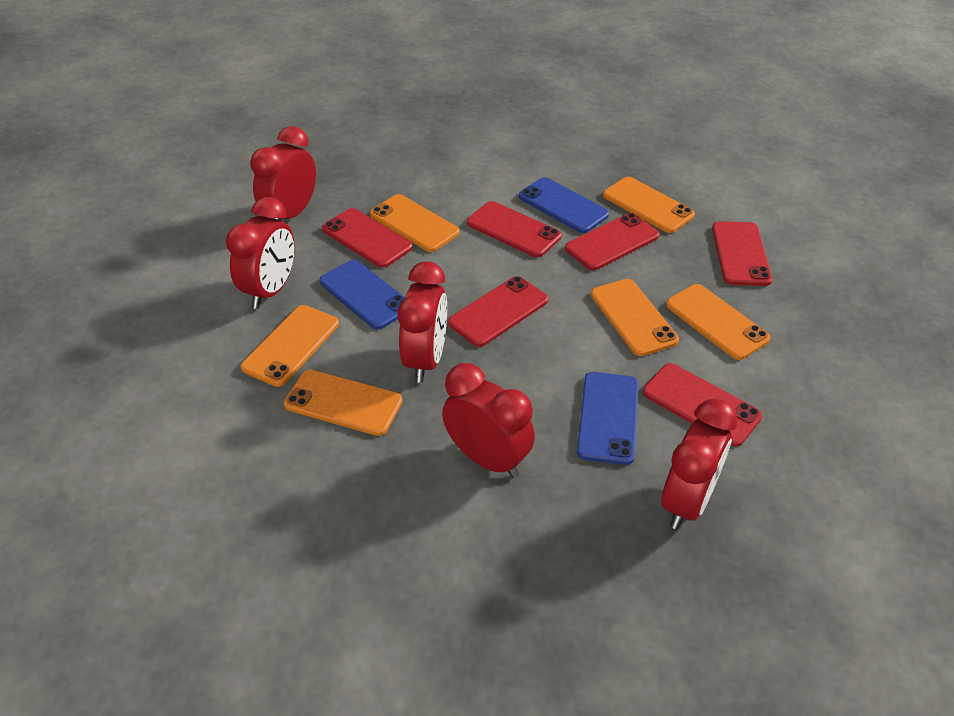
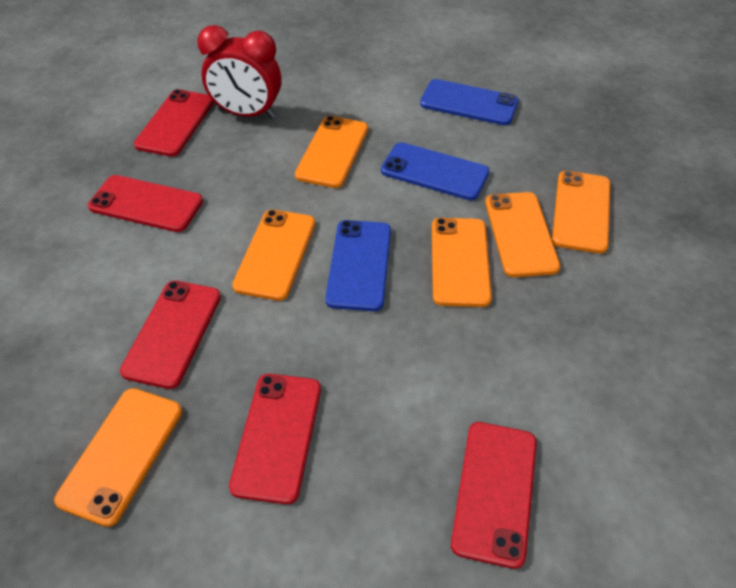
red clock: [226,197,295,309] [250,126,316,220] [397,261,447,383] [442,363,535,478] [661,398,738,530] = 5 -> [197,25,282,118] = 1
red phone: [322,208,413,268] [448,276,548,347] [467,201,562,257] [565,213,659,270] [643,363,762,447] [712,221,772,286] = 6 -> [88,175,203,232] [120,280,221,389] [134,89,214,157] [229,374,321,504] [451,422,537,569] = 5

